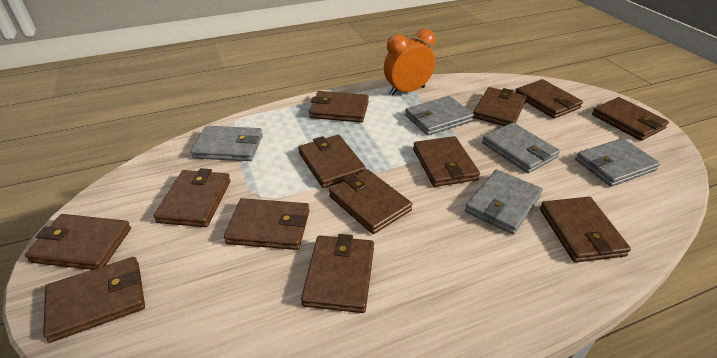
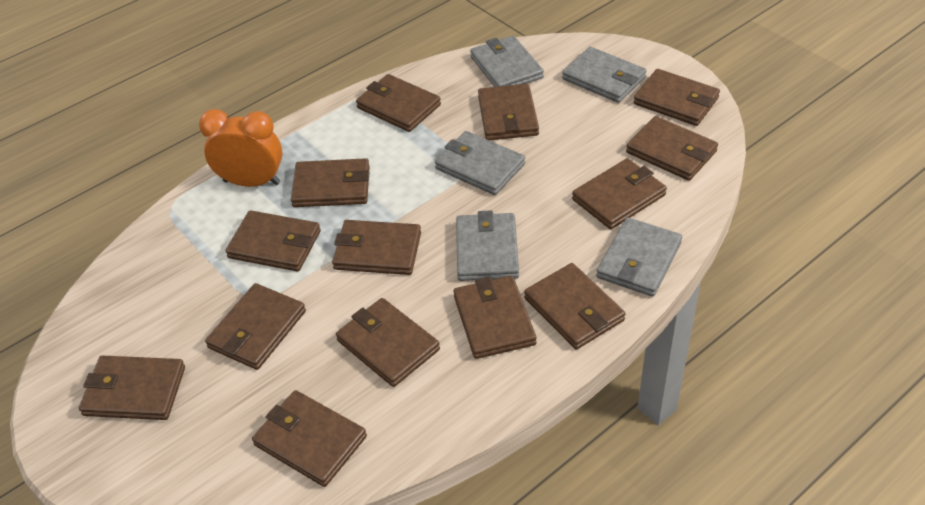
brown wallet: [25,214,131,270] [43,257,145,343] [154,168,231,227] [224,198,310,250] [298,135,366,188] [301,234,374,313] [309,91,369,123] [329,169,412,234] [413,136,480,187] [473,87,527,126] [515,79,583,119] [540,197,631,263] [592,97,669,141] = 13 -> [79,356,185,420] [205,283,306,370] [225,210,321,272] [252,390,367,487] [291,158,370,207] [332,220,421,275] [336,298,440,387] [356,74,441,132] [454,276,536,359] [478,84,539,140] [524,263,625,350] [572,158,667,229] [626,116,718,181] [634,69,720,126] = 14

